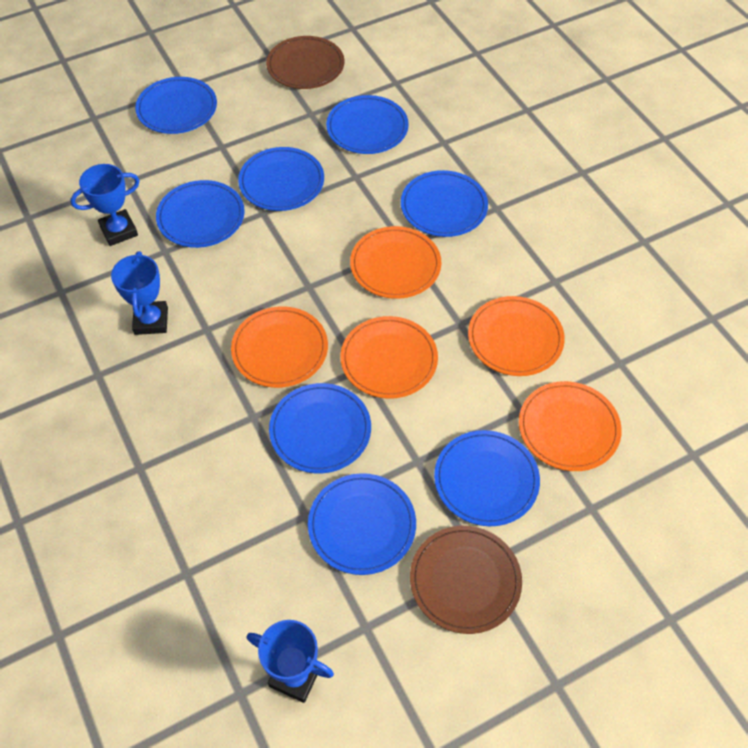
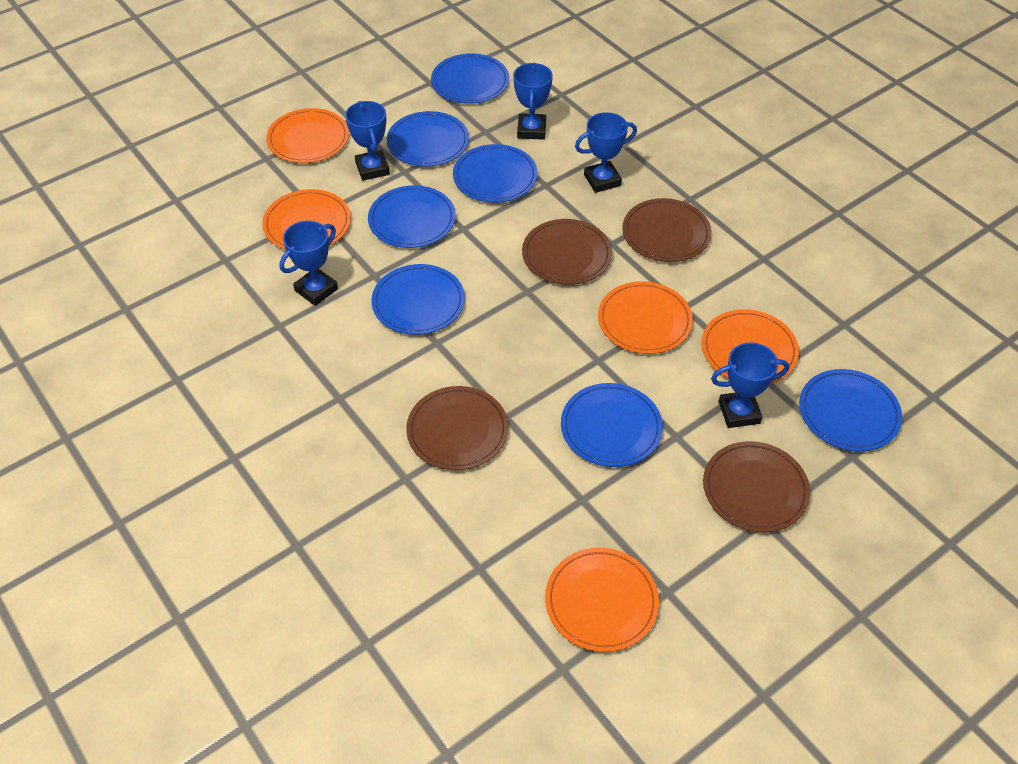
blue plate: [135,77,217,134] [156,180,245,248] [238,147,324,211] [269,383,371,473] [308,473,416,575] [326,95,409,154] [401,170,488,237] [434,430,540,526] = 8 -> [368,185,456,248] [371,264,465,335] [387,111,469,167] [431,54,509,104] [453,144,538,203] [561,383,663,467] [799,369,902,452] = 7
blue trophy: [70,164,140,246] [111,251,168,335] [247,620,334,703] = 3 -> [279,221,338,306] [345,101,390,181] [513,62,553,140] [575,112,637,193] [711,342,789,428] = 5
brown plate: [266,36,345,89] [410,526,522,634] = 2 -> [406,386,509,470] [522,219,612,285] [622,198,711,262] [703,441,810,532] = 4

